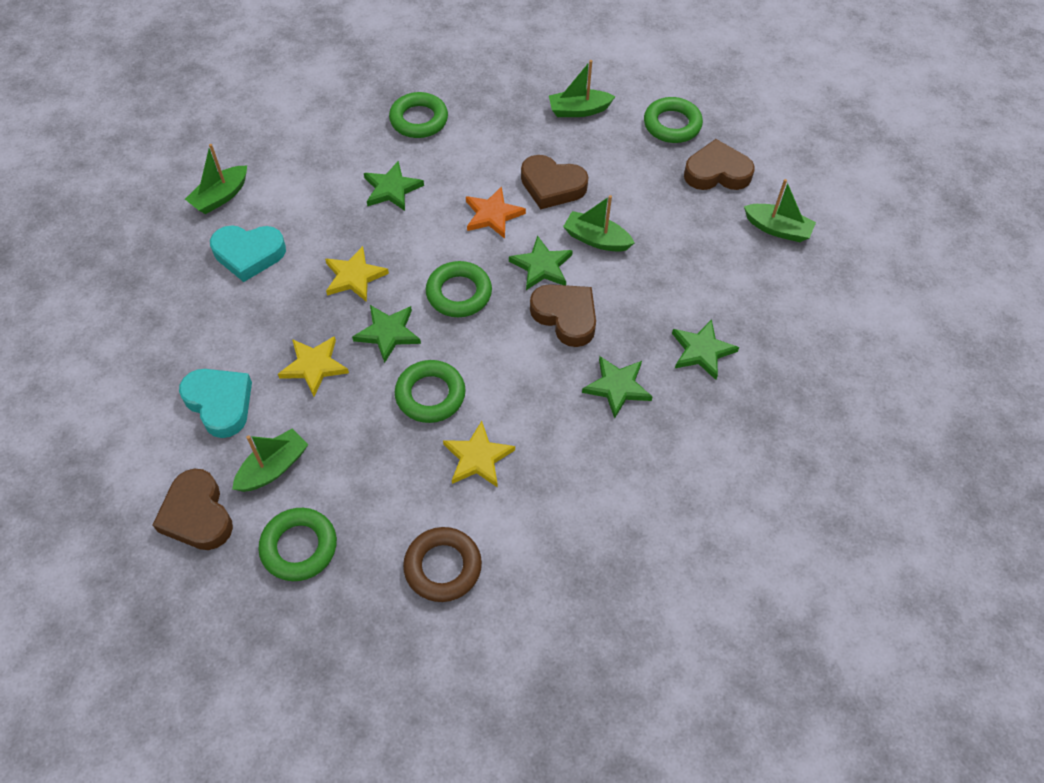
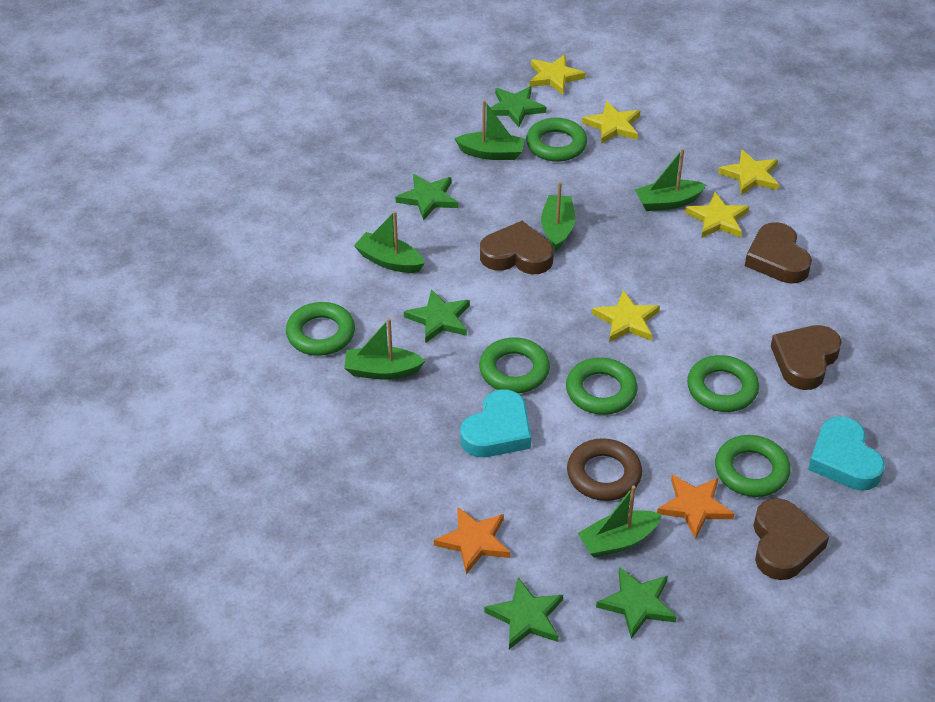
green boat: [185,144,247,214] [232,429,308,492] [549,60,615,117] [563,195,635,252] [744,179,816,242] = 5 -> [344,318,426,380] [354,211,425,273] [454,100,525,160] [541,182,575,251] [578,486,662,558] [635,148,706,211] = 6
green ring: [258,508,337,581] [389,92,448,138] [395,360,466,423] [426,261,492,317] [644,97,703,143] = 5 -> [286,302,355,356] [479,337,550,393] [526,118,587,162] [566,357,638,415] [687,355,759,412] [715,435,791,497] = 6
orange star: [466,186,526,239] = 1 -> [434,507,510,574] [657,475,734,539] = 2
yellow star: [278,336,349,396] [325,246,389,302] [443,421,515,488] = 3 -> [529,55,586,95] [582,101,640,144] [592,290,660,342] [685,192,749,238] [718,150,779,195] = 5

